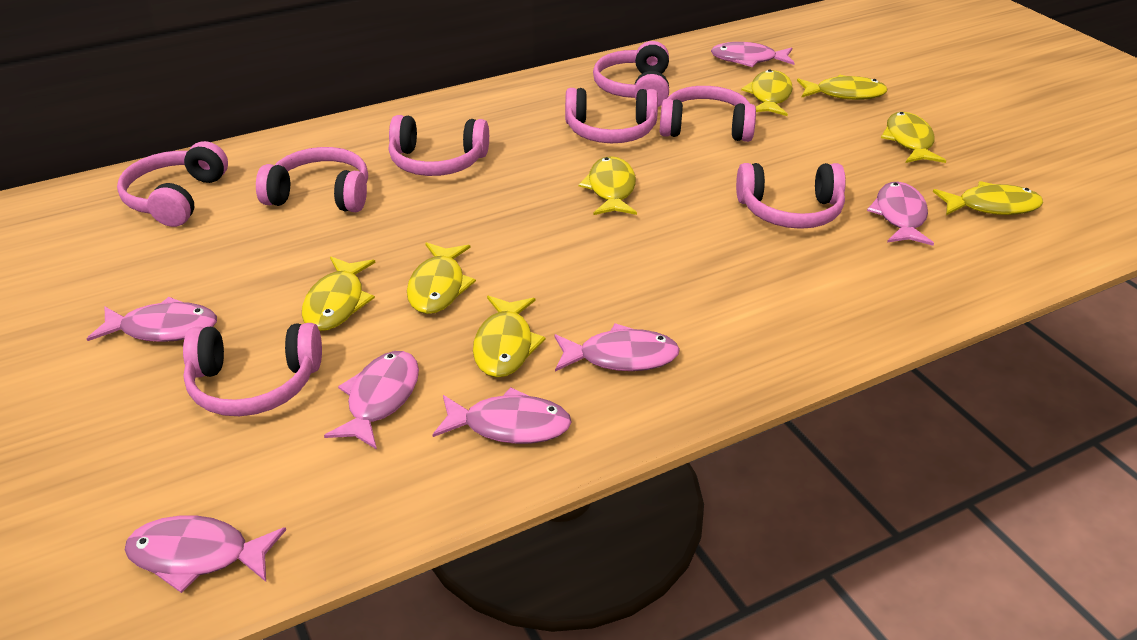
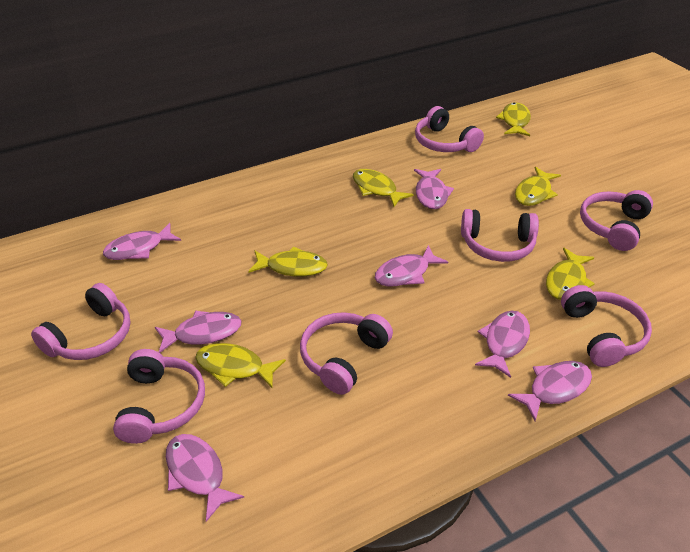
pink headphones: [117,141,228,227] [183,323,322,416] [256,147,368,212] [389,115,489,176] [565,88,658,143] [593,41,669,107] [660,86,756,142] [736,163,846,229] = 8 -> [31,283,130,360] [113,349,205,444] [300,312,393,395] [415,106,484,152] [461,209,539,262] [561,285,652,367] [580,190,653,251] = 7
yellow fish: [302,257,375,331] [407,242,476,314] [473,296,546,377] [579,156,637,215] [741,70,793,116] [797,75,887,100] [881,112,946,163] [933,181,1043,215] = 8 -> [195,343,286,388] [248,246,328,277] [353,169,414,207] [496,102,531,136] [515,167,561,206] [546,248,595,300] = 6

